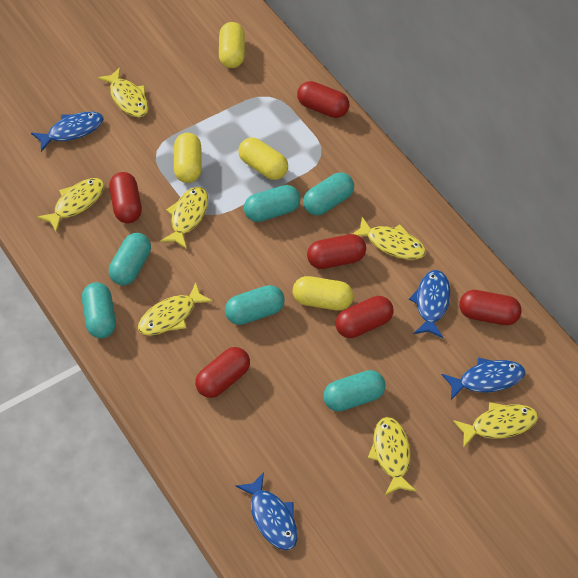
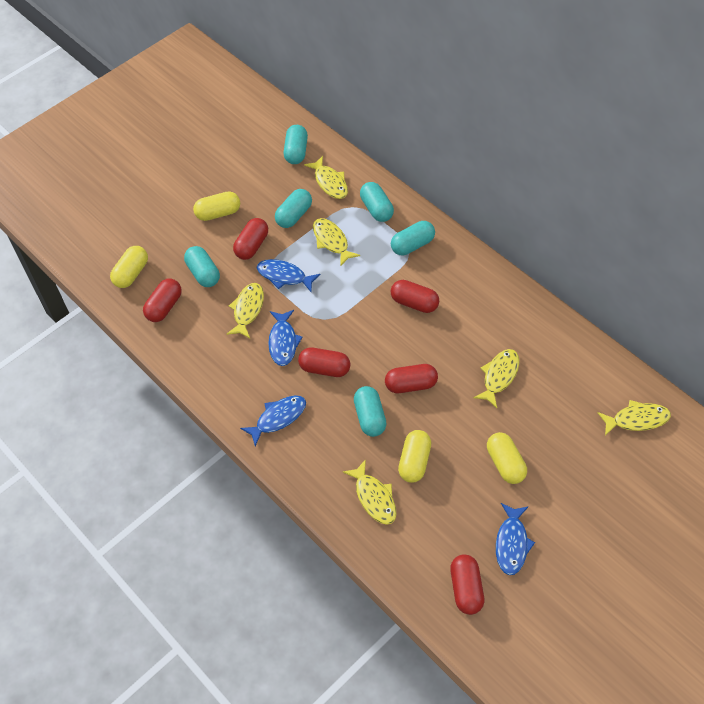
yellow fish: [37,178,104,232] [97,67,148,117] [138,283,213,335] [160,187,208,249] [353,217,426,260] [368,417,416,495] [453,402,538,447] = 7 -> [227,283,264,338] [304,156,348,199] [313,218,360,267] [343,459,397,525] [473,349,519,408] [598,400,671,436] = 6

